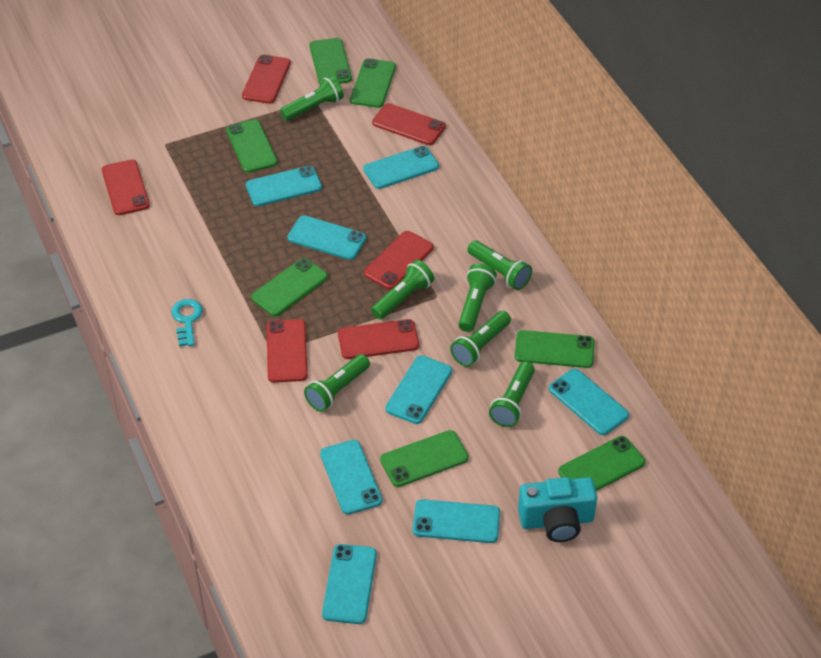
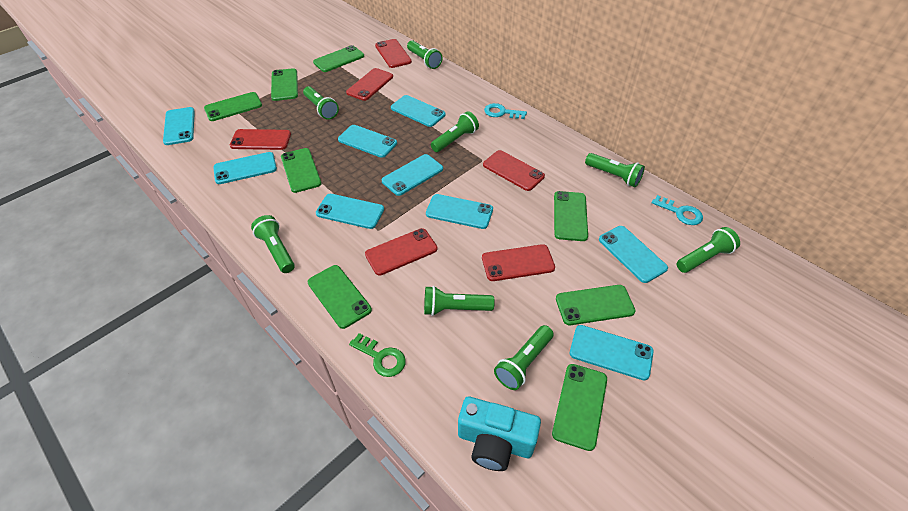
green flashlight: [280,76,344,121] [304,354,370,412] [371,260,434,319] [450,311,511,367] [458,263,497,332] [468,240,532,290] [489,362,535,427] = 7 -> [251,215,295,273] [303,86,339,120] [407,40,443,69] [424,286,495,316] [431,111,479,152] [494,325,554,390] [585,153,645,187] [677,227,740,273] = 8
green key: none = 0 -> [349,333,406,377] = 1
green phone: [226,119,278,173] [251,258,328,316] [309,38,352,85] [350,58,396,108] [380,430,469,487] [515,330,595,368] [558,436,645,491] = 7 -> [204,92,262,121] [271,68,298,101] [281,148,322,193] [308,265,372,329] [313,45,364,72] [552,364,607,451] [554,191,588,241] [556,285,636,325] = 8
turquoise key: [171,299,203,346] = 1 -> [484,103,527,119] [652,195,703,225] = 2
turquoise phone: [246,166,322,206] [287,215,366,260] [320,440,382,515] [322,544,377,624] [363,146,439,189] [385,355,452,424] [413,499,500,543] [549,369,629,435] = 8 -> [163,107,195,145] [213,152,277,184] [316,194,384,229] [338,125,397,158] [382,154,443,196] [391,95,446,127] [426,194,493,229] [570,325,654,381] [599,226,668,283] = 9

